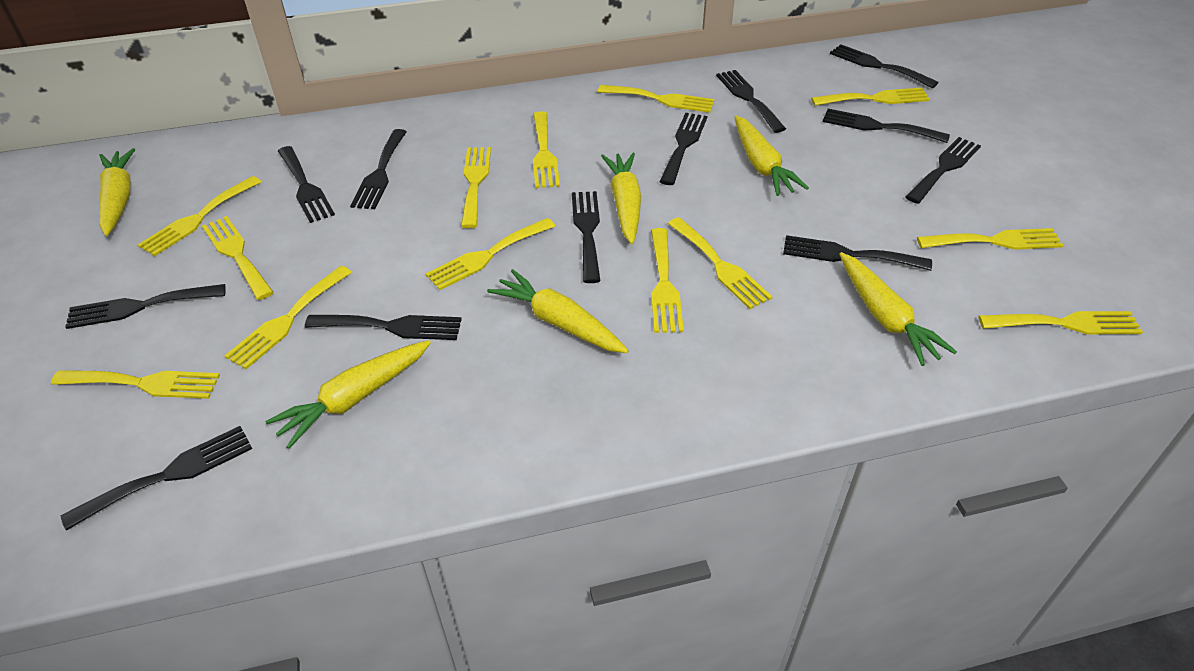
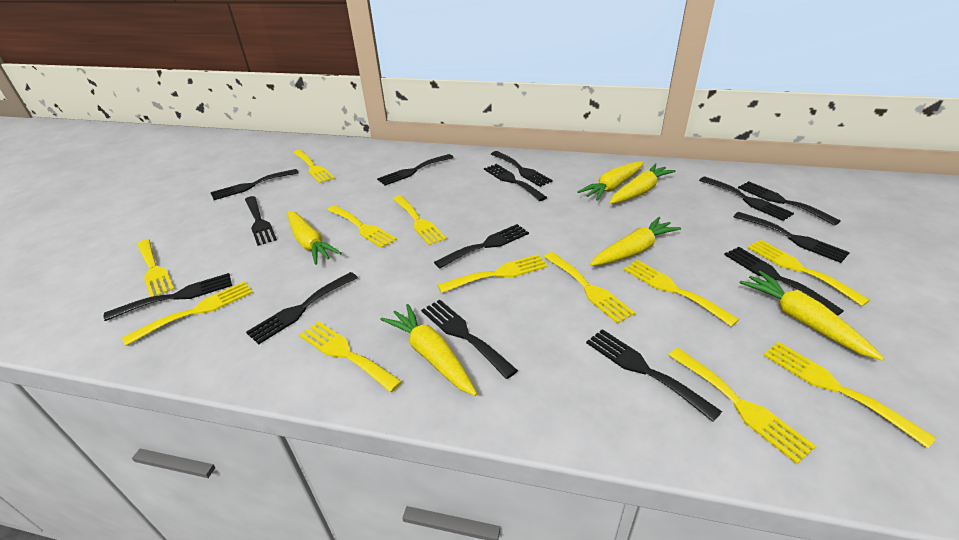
black fork: [61,426,252,531] [65,284,226,329] [278,146,335,223] [305,315,462,340] [350,129,407,209] [572,191,600,283] [659,113,707,185] [716,70,786,133] [783,235,932,271] [823,109,950,143] [830,44,939,88] [906,137,981,204] = 12 -> [104,273,232,321] [210,169,299,200] [245,196,277,246] [246,272,358,345] [377,154,454,186] [421,300,518,379] [434,224,529,268] [484,164,547,201] [491,151,553,187] [586,329,722,422] [699,176,794,221] [724,247,844,316] [734,212,850,263] [738,181,841,226] = 14
yellow fork: [51,370,220,399] [138,176,261,256] [202,216,274,300] [225,266,352,369] [425,218,555,290] [461,147,491,228] [533,111,560,188] [598,85,714,113] [651,228,684,333] [668,217,772,309] [811,87,930,106] [917,228,1064,250] [978,311,1143,335] = 13 -> [122,281,253,346] [137,239,174,297] [293,150,335,183] [299,321,402,392] [327,205,397,248] [393,195,446,246] [438,254,548,293] [544,252,635,324] [623,260,739,327] [669,348,816,464] [747,240,870,306] [764,342,936,448] = 12

